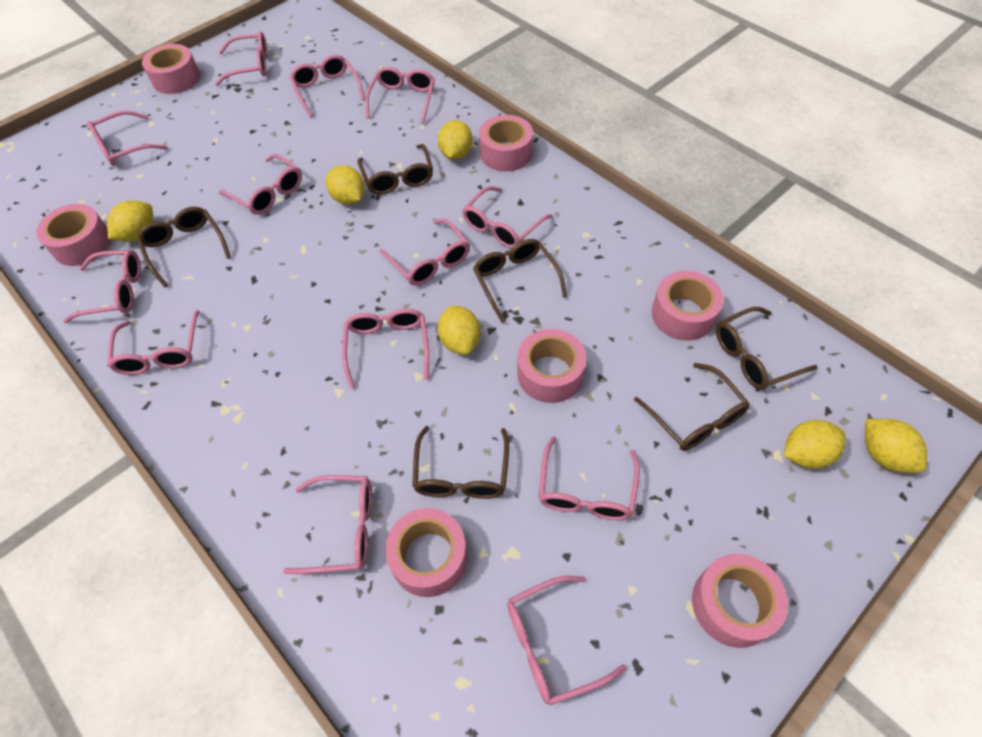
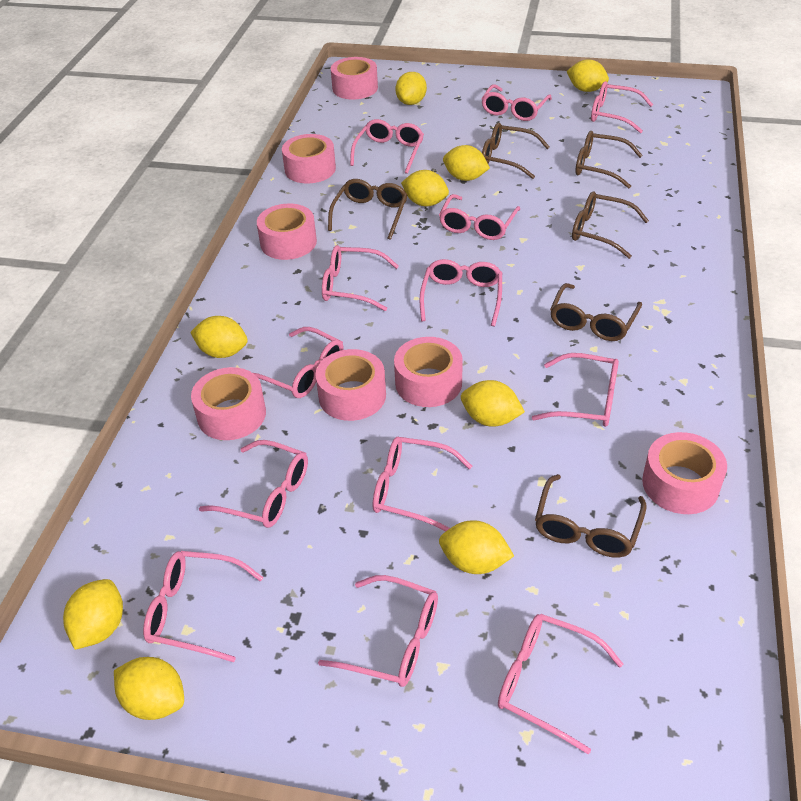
yellow lemon: [107,201,153,242] [326,165,365,205] [438,120,473,160] [438,306,481,355] [784,420,846,469] [865,419,927,473] = 6 -> [63,579,123,650] [114,657,184,720] [190,316,248,358] [396,72,427,105] [401,170,449,206] [439,520,514,574] [443,145,490,181] [461,380,525,427] [567,60,609,92] = 9

